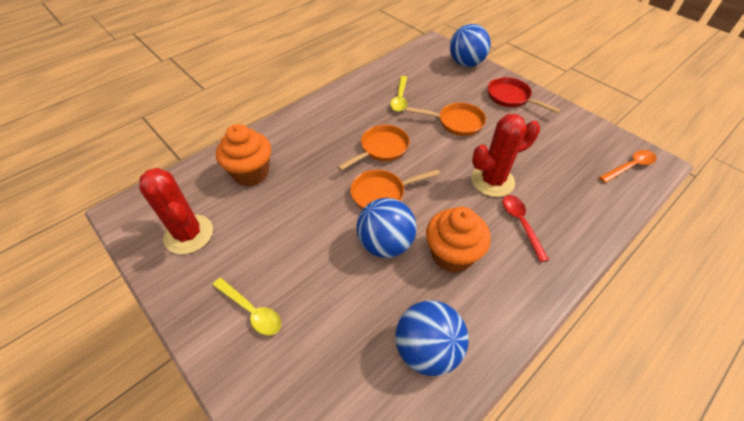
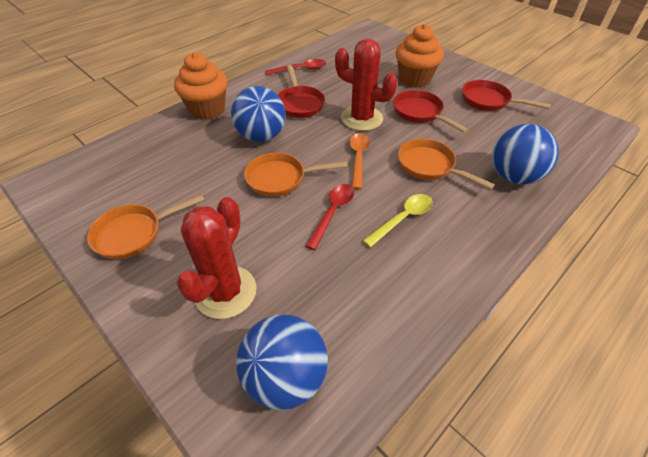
red pan: [488,77,561,113] = 1 -> [278,65,325,118] [393,90,469,133] [462,80,551,111] = 3
red spoon: [503,195,549,262] = 1 -> [265,59,326,75] [306,184,354,250] = 2
yellow spoon: [213,278,281,335] [390,76,407,112] = 2 -> [363,194,433,248] = 1

